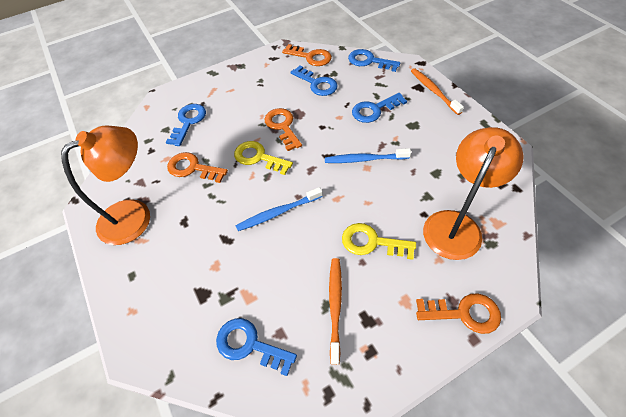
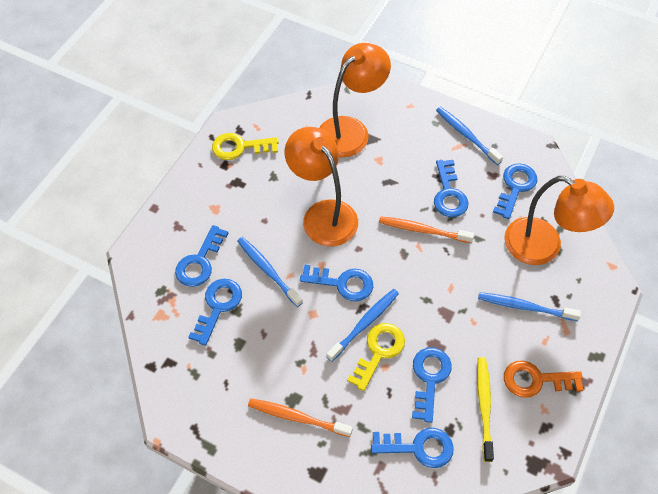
blue key: [166,104,206,146] [216,318,297,376] [291,66,338,96] [348,49,400,72] [352,93,407,123] = 5 -> [175,225,228,287] [188,279,242,346] [300,265,373,301] [371,428,454,468] [412,347,452,423] [434,160,469,217] [493,163,537,219] = 7
blue toothbrush: [235,187,323,231] [325,148,411,163] = 2 -> [237,237,303,307] [326,289,399,362] [436,107,503,165] [478,292,581,321] = 4
orange key: [167,152,228,183] [264,108,302,151] [282,44,332,66] [416,293,501,334] = 4 -> [504,361,583,398] = 1
orange lamp: [61,126,150,245] [423,127,524,260] = 2 -> [285,127,358,246] [320,43,391,157] [504,176,614,265] = 3
yellow toothbrush: none = 0 -> [477,357,494,462] = 1

